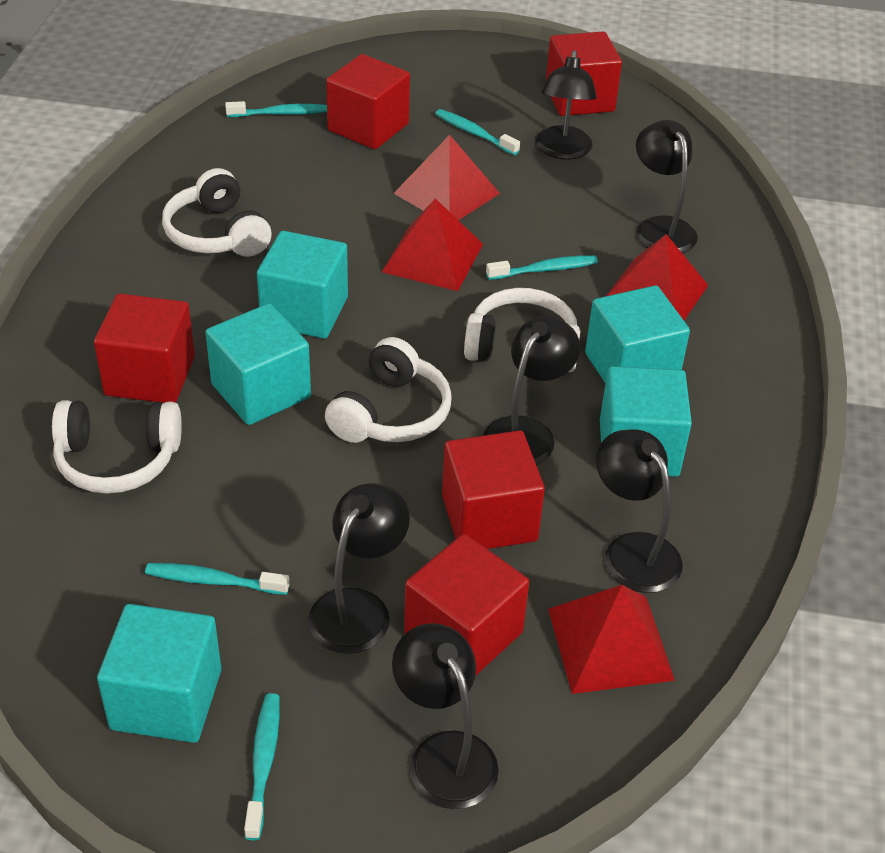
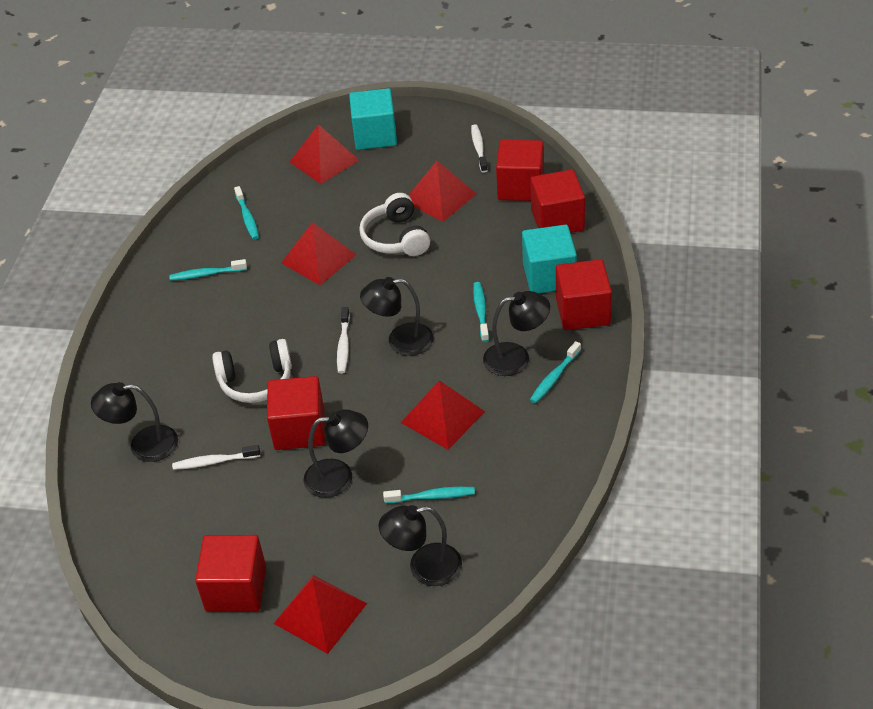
black lamp: [308,483,410,654] [392,623,499,809] [483,316,580,465] [536,50,597,159] [596,429,682,593] [636,120,698,253] = 6 -> [91,382,178,462] [304,410,368,498] [360,277,433,356] [378,505,462,586] [483,291,550,376] = 5
red pyramid: [382,198,483,291] [394,135,500,220] [548,585,675,694] [606,234,708,320] = 4 -> [273,575,367,654] [281,222,356,285] [289,124,359,184] [401,380,485,450] [408,161,476,222] = 5
turquoise cube: [97,604,221,743] [205,303,311,425] [257,231,348,339] [585,285,690,384] [600,366,692,477] = 5 -> [349,88,397,150] [522,225,577,293] = 2
white headphones: [52,400,182,494] [162,168,271,257] [325,337,452,443] [464,288,580,372] = 4 -> [212,339,292,403] [359,193,430,256] = 2
white toothbrush: none = 0 -> [172,445,260,470] [337,307,350,374] [471,124,488,173] = 3

